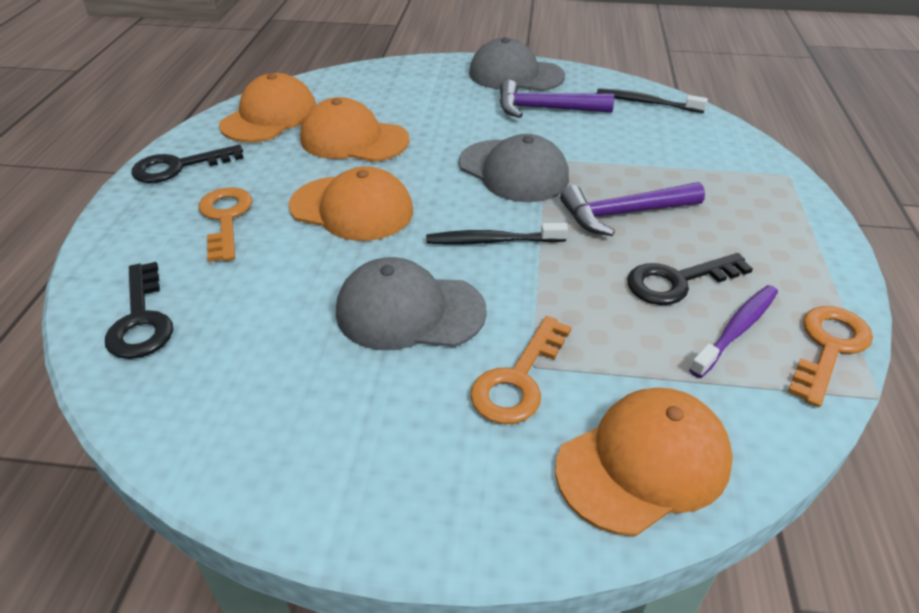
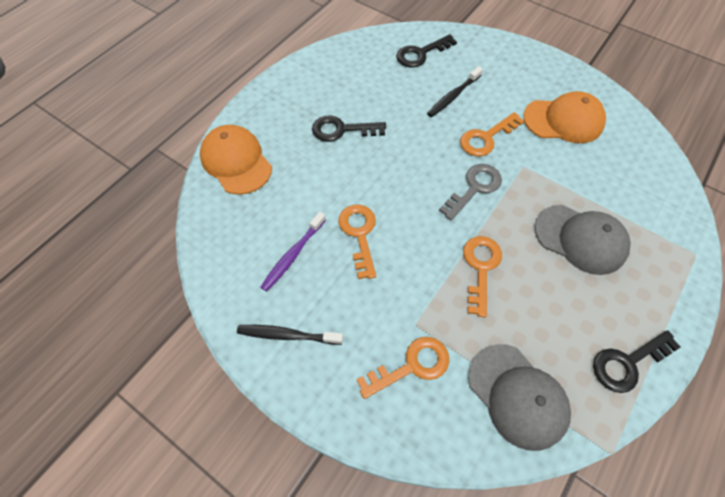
grey cap: [336,257,487,350] [459,134,569,202] [469,38,565,91] = 3 -> [468,344,571,451] [535,205,631,275] = 2
grey key: none = 0 -> [439,164,502,220] = 1
orange cap: [219,73,316,142] [289,167,413,241] [300,97,410,162] [555,388,733,536] = 4 -> [200,125,272,195] [523,91,606,143] = 2
orange key: [199,187,252,262] [470,316,572,424] [788,306,873,407] = 3 -> [338,204,376,279] [357,337,449,399] [460,112,524,156] [463,236,502,317] = 4
purple hammer: [500,80,614,118] [560,182,705,236] = 2 -> none = 0

